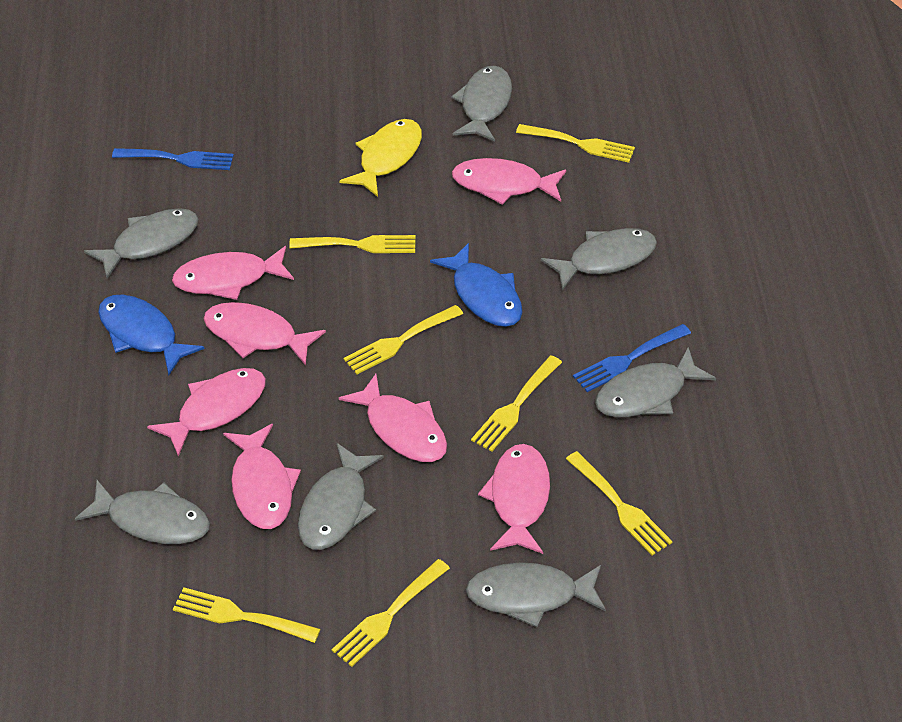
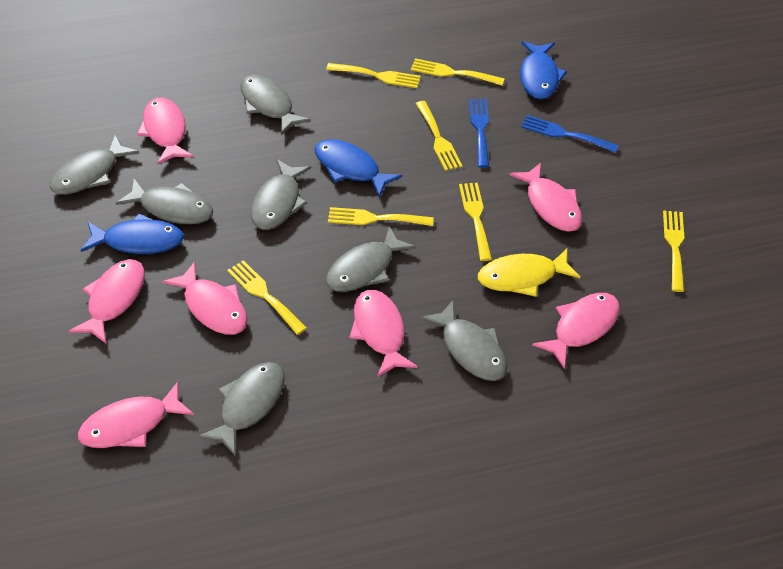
blue fish: [98,294,204,375] [430,243,523,327] = 2 -> [81,214,184,254] [315,139,402,198] [520,41,567,99] = 3

